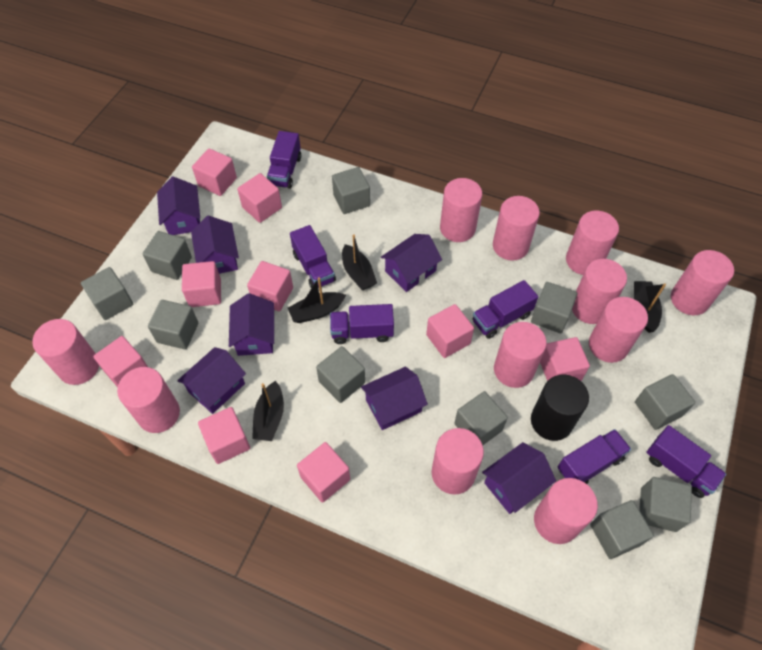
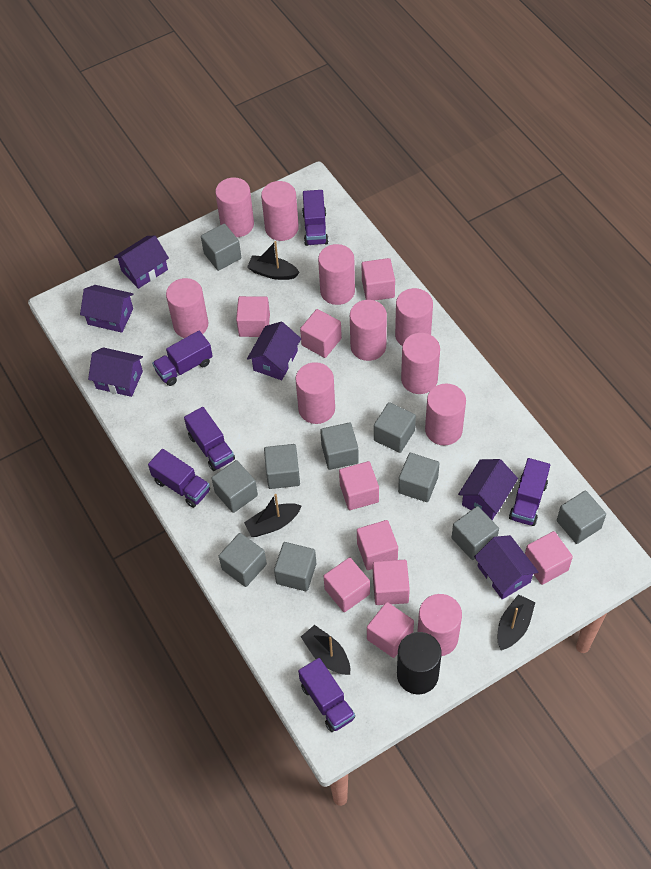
pink cylinder: [32,319,99,385] [117,367,180,433] [432,428,484,495] [440,178,482,242] [493,196,540,261] [494,322,547,388] [534,478,598,544] [566,211,619,275] [572,259,627,324] [589,297,648,363] [671,250,734,315] = 11 -> [166,278,208,338] [215,177,254,237] [261,181,299,241] [295,362,335,424] [318,244,355,305] [350,300,387,361] [395,288,433,346] [401,333,440,394] [417,594,462,656] [425,384,466,446] = 10
purple house: [157,176,200,235] [177,347,246,414] [191,215,239,274] [229,293,274,356] [361,367,428,430] [381,234,442,292] [482,442,556,514] = 7 -> [80,285,133,333] [88,347,143,397] [114,236,169,289] [247,322,301,380] [458,459,518,520] [474,535,539,599] = 6

